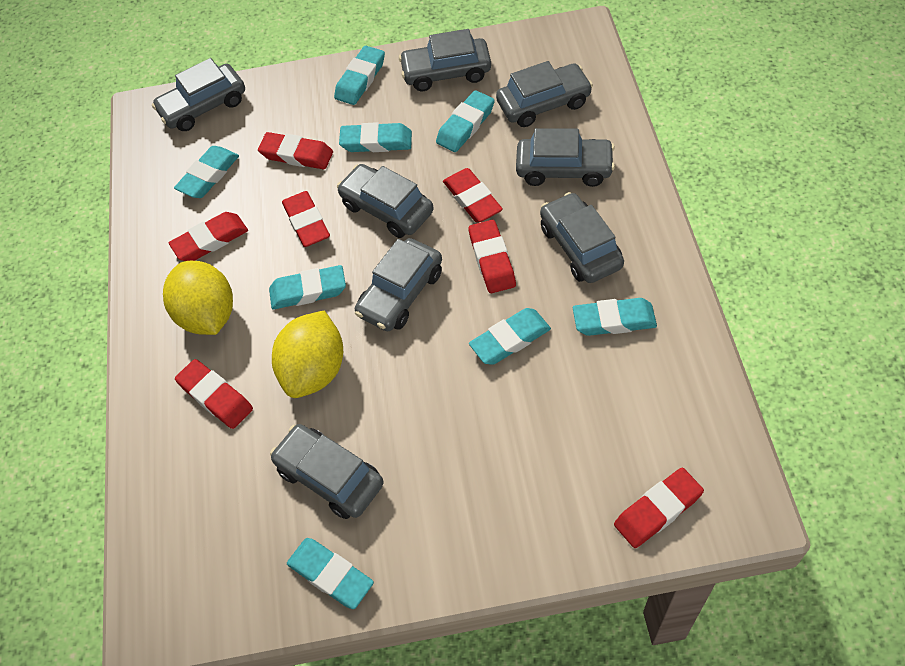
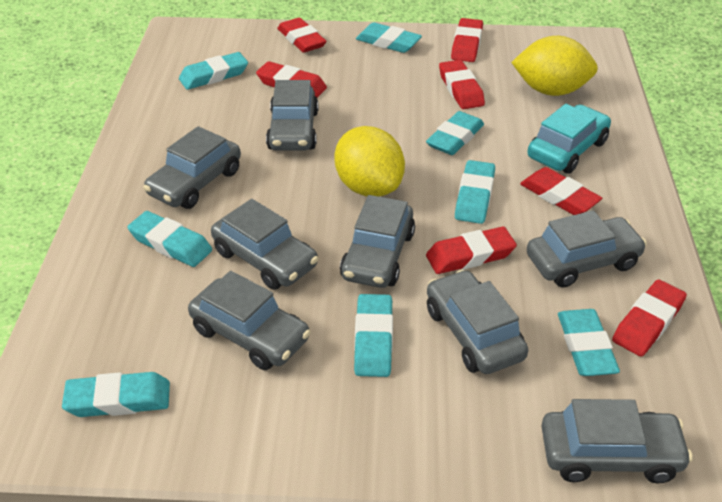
turquoise car: none = 0 -> [527,104,611,174] = 1

